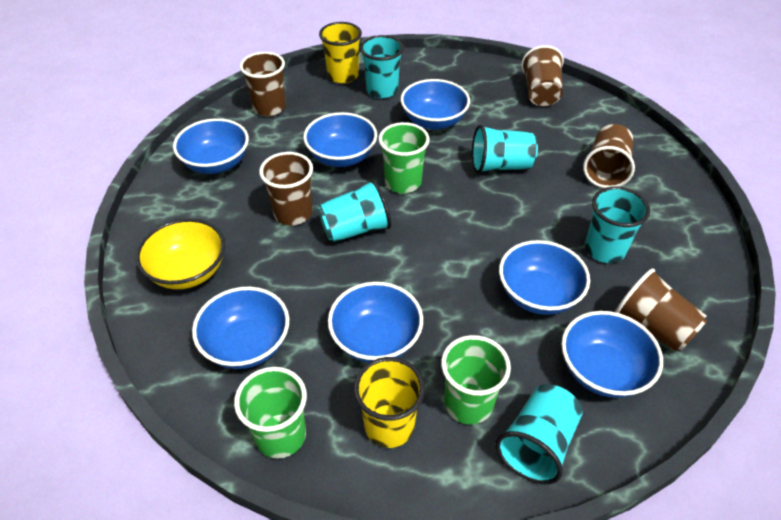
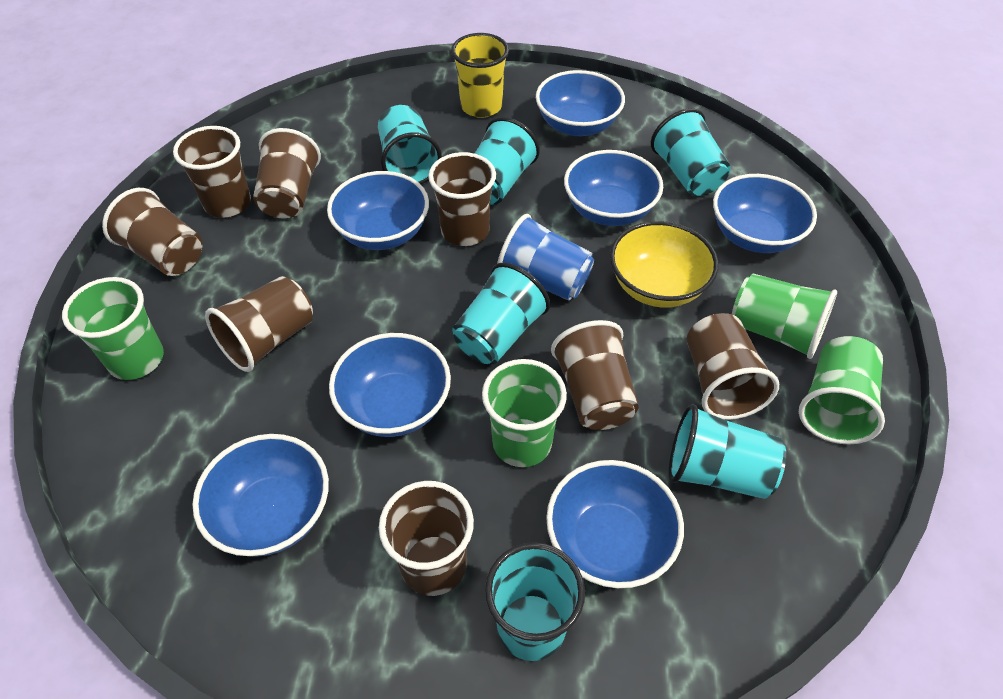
blue cup: none = 0 -> [497,214,594,301] = 1
brown cup: [240,52,286,116] [259,152,313,225] [521,45,564,106] [583,124,635,188] [615,268,707,352] = 5 -> [102,188,203,276] [173,126,251,218] [205,276,313,372] [253,128,321,218] [379,481,474,596] [428,152,496,246] [551,320,639,430] [687,313,779,420] = 8
green cup: [234,367,307,459] [379,122,430,193] [441,335,511,424] = 3 -> [62,277,164,380] [482,359,567,467] [732,274,837,359] [799,336,885,444] = 4
turquoise cup: [318,179,391,243] [360,35,404,98] [472,125,538,173] [495,384,583,484] [585,186,650,263] = 5 -> [378,105,442,184] [452,263,550,364] [475,117,540,205] [485,542,585,661] [651,108,731,196] [669,404,786,499] = 6
yellow cup: [319,22,362,84] [354,357,425,448] = 2 -> [451,33,509,118] = 1

